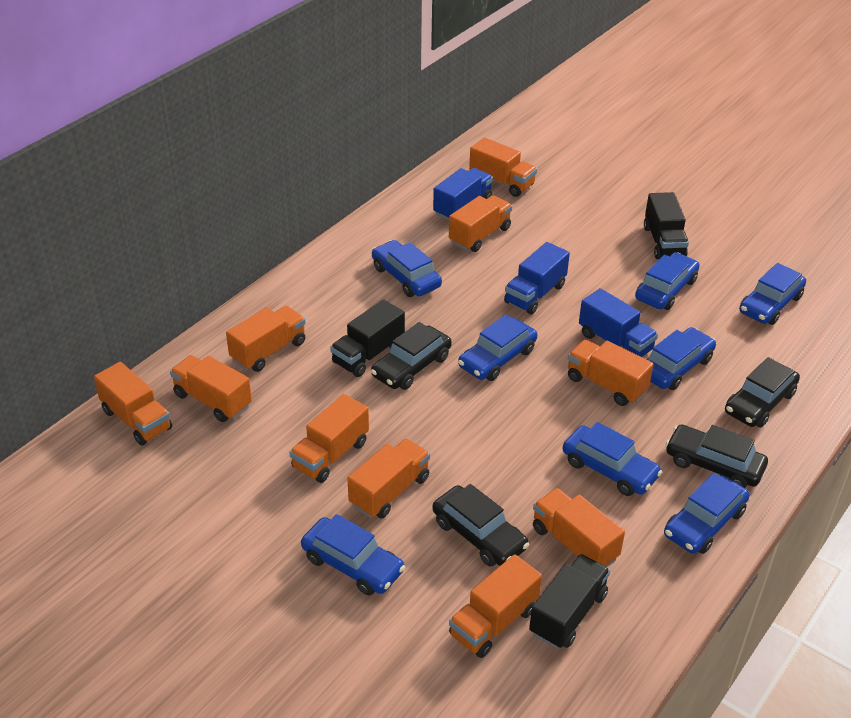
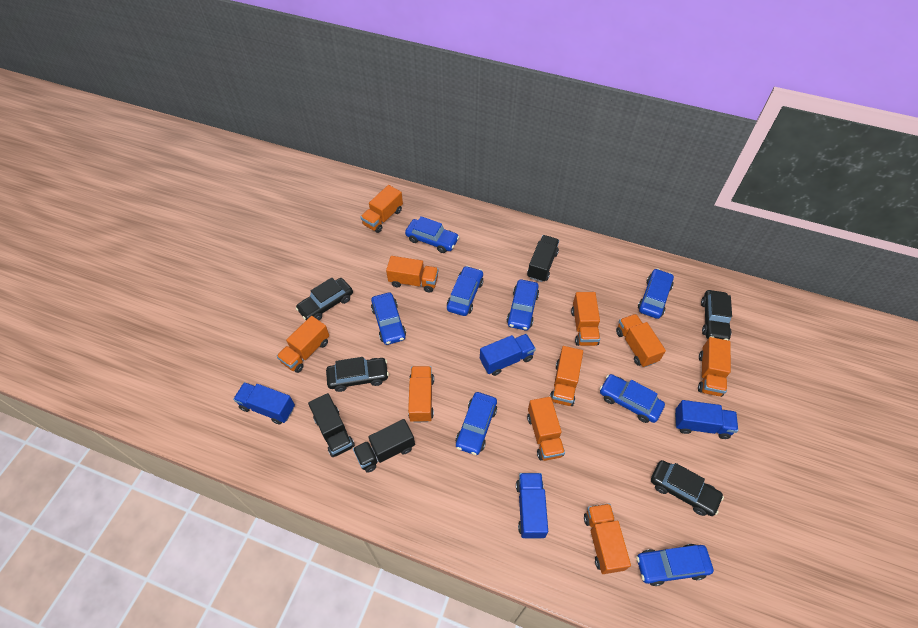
blue truck: [433,168,493,221] [504,242,570,314] [579,288,658,357] = 3 -> [233,382,295,424] [480,334,536,376] [516,473,548,539] [675,400,738,439] = 4

